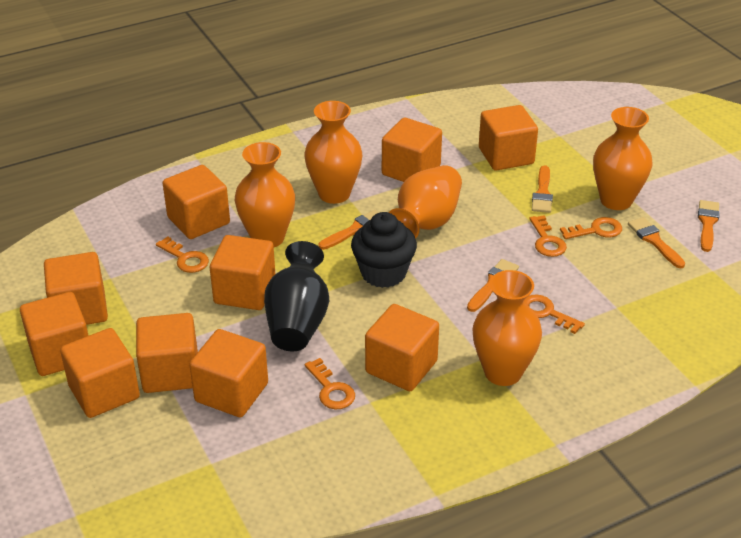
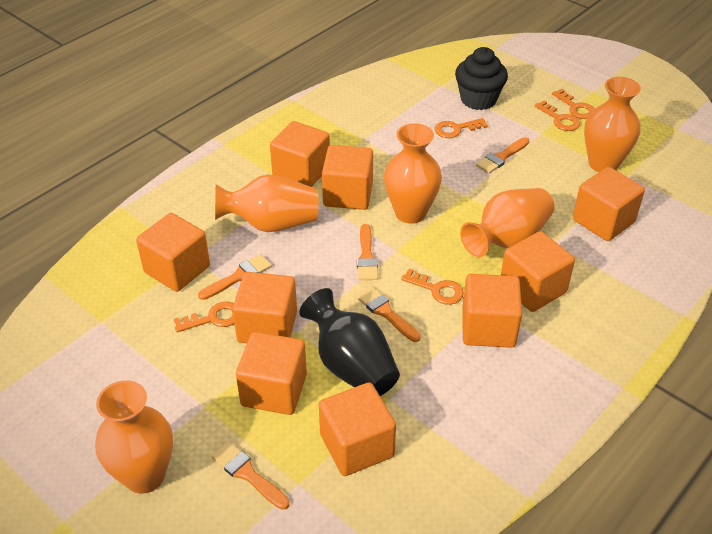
orange cube: [20,292,89,376] [44,252,108,325] [60,328,140,418] [136,313,198,393] [163,165,230,239] [189,329,268,417] [210,235,275,310] [365,304,439,391] [382,118,442,182] [479,105,538,171] = 10 -> [136,213,210,292] [232,272,297,343] [236,332,307,415] [270,121,330,187] [319,382,396,476] [322,145,373,210] [462,274,522,348] [501,231,575,312] [573,167,645,241] = 9

